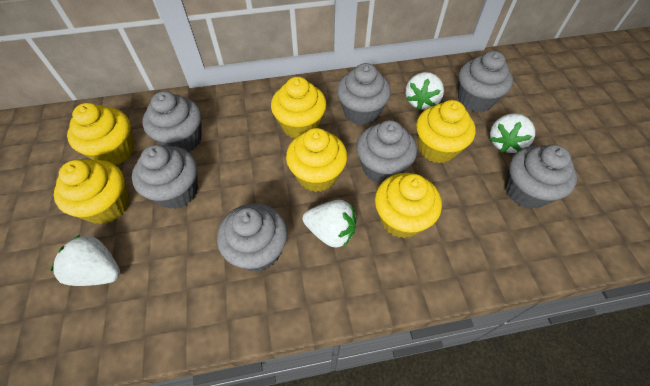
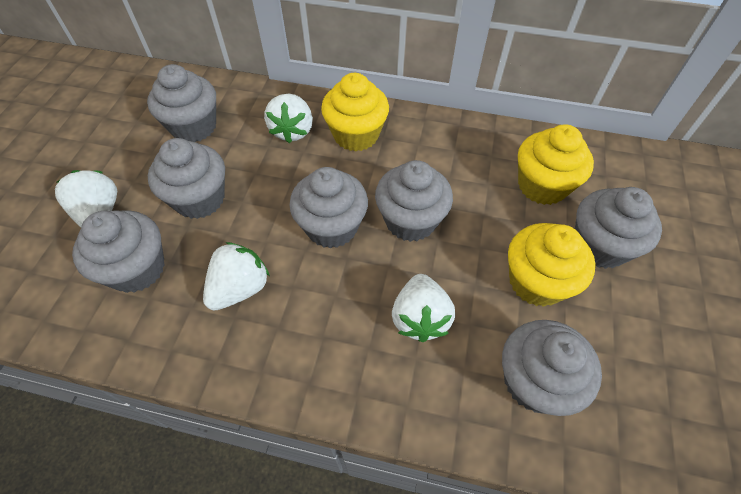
yellow cupcake: [54,160,129,224] [67,103,135,165] [271,77,327,138] [286,128,347,192] [375,173,442,238] [416,100,476,163] = 6 -> [321,73,389,152] [508,223,596,307] [518,124,594,205] = 3

